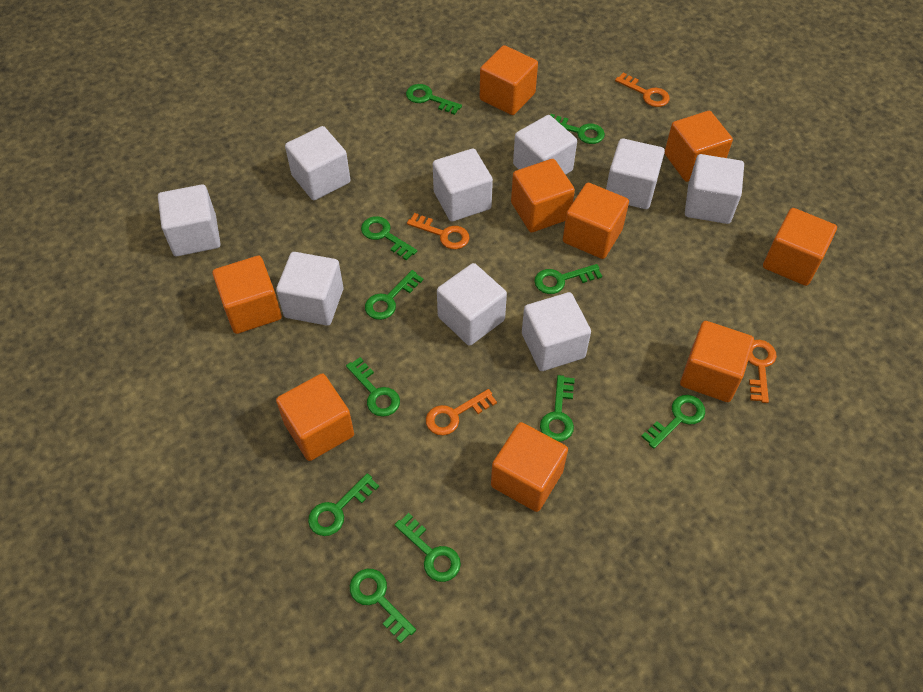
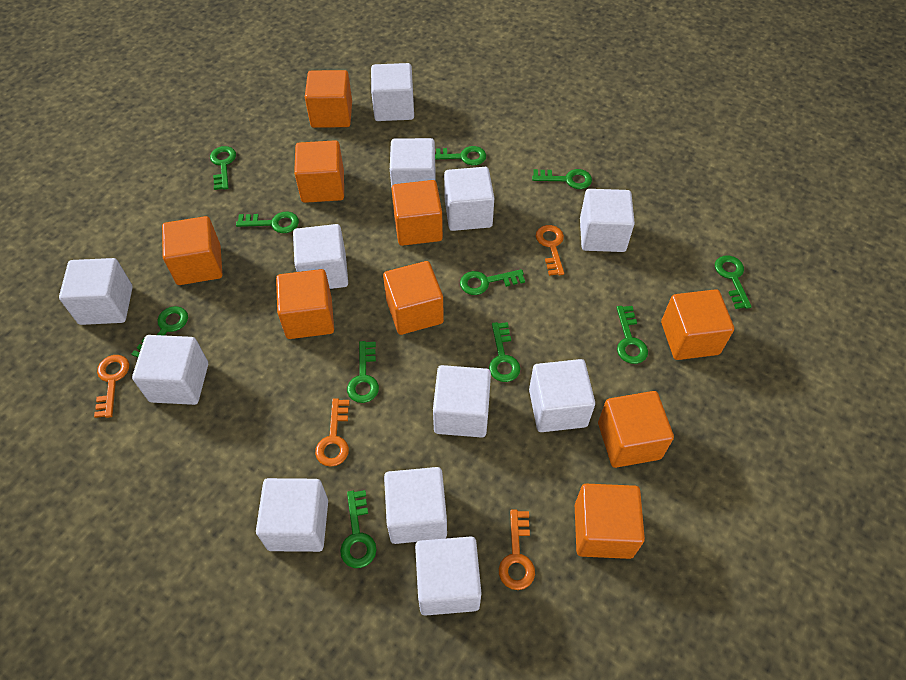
white cube: [158,184,221,256] [276,252,343,326] [285,126,350,200] [433,148,493,222] [437,263,507,346] [513,115,577,175] [522,292,591,371] [606,138,665,209] [685,154,744,224] = 9 -> [59,258,133,325] [132,335,208,405] [256,478,328,552] [293,224,348,289] [371,63,414,121] [384,467,447,544] [390,138,435,188] [415,537,482,616] [433,365,491,438] [444,167,494,231] [529,359,595,432] [580,189,635,252] = 12

